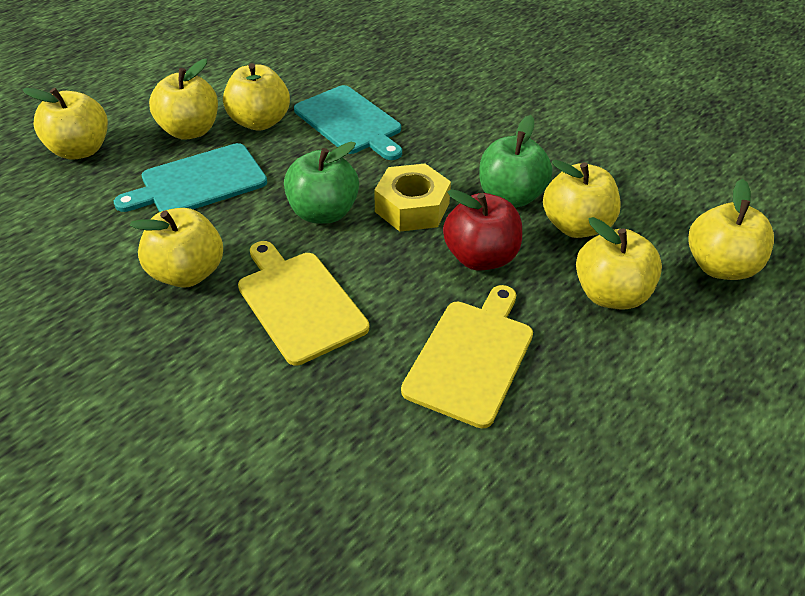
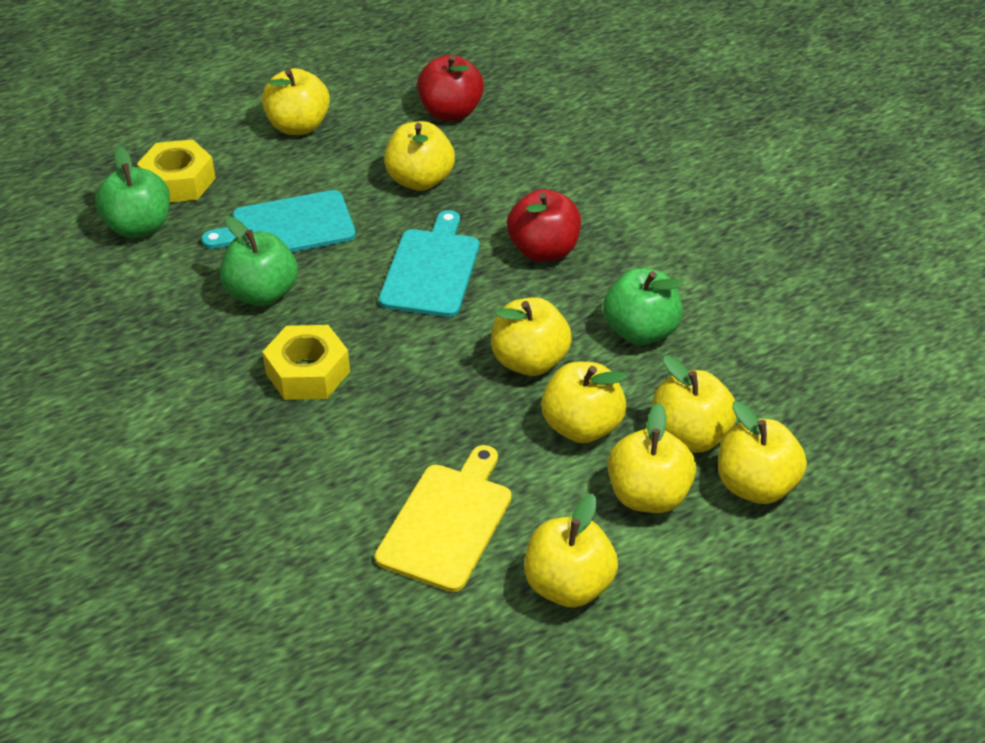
green apple: [284,142,359,224] [479,115,553,207] = 2 -> [95,146,170,238] [220,217,298,306] [603,268,683,345] = 3
red apple: [443,189,522,271] = 1 -> [417,55,484,121] [507,189,581,262] = 2
yellow apple: [22,88,108,160] [130,208,223,288] [149,59,218,140] [223,63,290,131] [543,160,621,238] [576,217,662,310] [688,179,774,280] = 7 -> [262,68,330,135] [384,121,455,191] [491,297,572,376] [524,494,618,608] [541,362,627,443] [608,403,696,513] [653,356,737,453] [718,401,807,504] = 8
yellow cutting board: [238,241,369,366] [401,285,533,428] = 2 -> [375,445,512,592] = 1
yellow nut: [374,164,451,232] = 1 -> [137,139,216,202] [262,325,350,400] = 2

